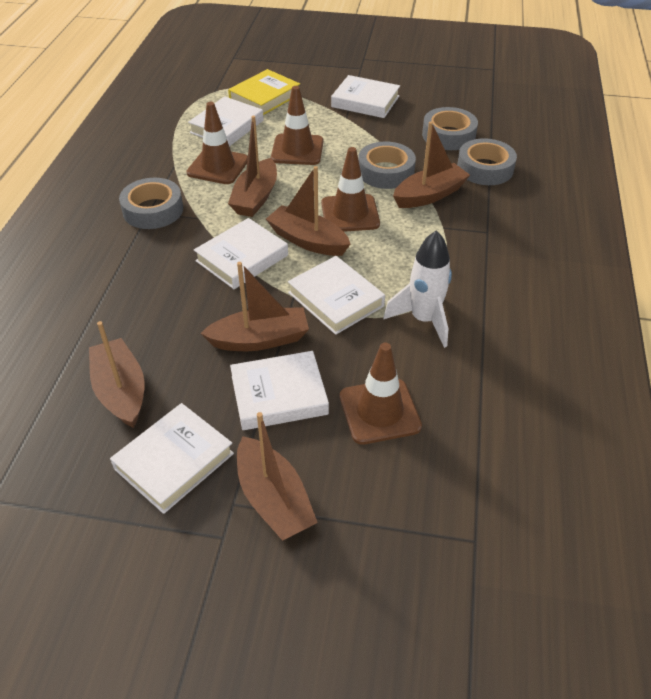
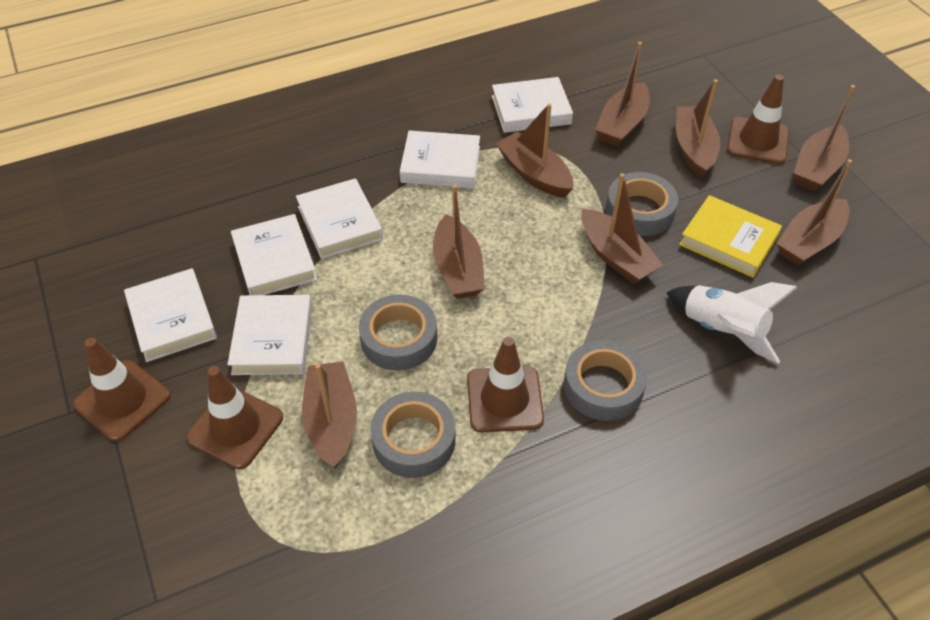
brown boat: [89,321,145,428] [201,262,309,351] [228,116,277,217] [237,412,318,541] [266,166,350,256] [393,122,470,208] = 6 -> [302,361,357,468] [433,185,485,299] [496,103,573,198] [581,173,663,284] [595,42,650,146] [676,79,720,178] [776,159,852,266] [794,85,855,191] = 8

